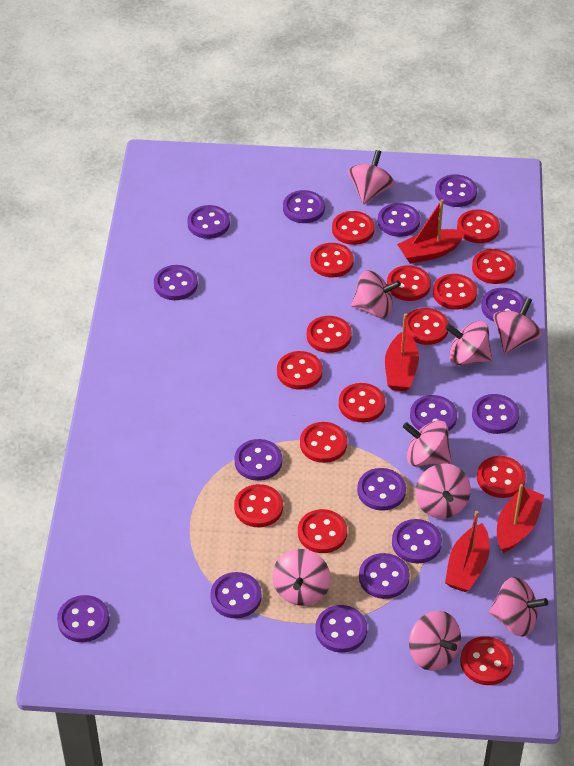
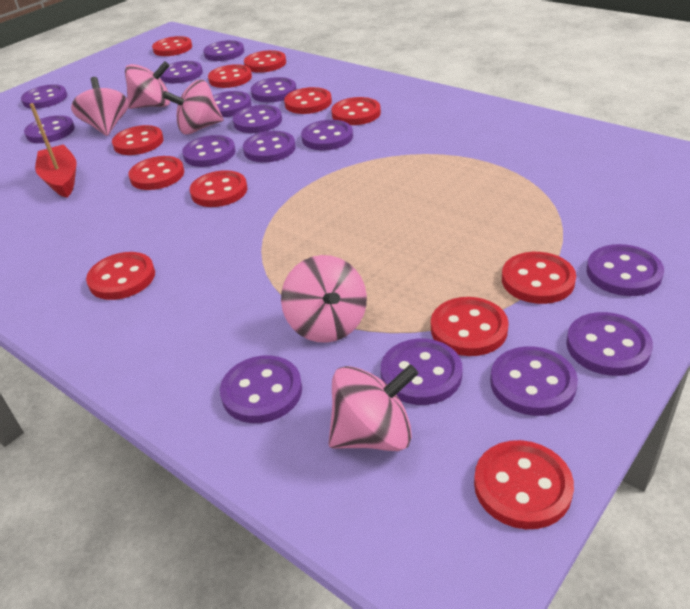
pink spinning top: [272,549,331,606] [348,150,394,204] [351,270,401,318] [403,420,452,467] [409,611,461,671] [415,464,471,519] [445,321,492,365] [489,577,548,637] [493,297,542,354] = 9 -> [71,77,129,136] [125,61,170,109] [162,80,224,135] [281,255,367,343] [328,364,419,451] = 5
red boat: [385,313,419,391] [397,199,466,264] [445,511,490,592] [497,484,544,553] = 4 -> [30,103,77,198] = 1
red button: [234,484,283,527] [277,351,323,390] [298,509,347,553] [300,422,348,463] [307,316,352,353] [310,243,354,278] [332,211,375,245] [339,383,385,422] [387,265,431,301] [406,308,449,345] [433,274,477,310] [457,209,500,243] [460,636,514,685] [472,249,516,284] [477,456,526,498] = 15 -> [86,252,155,300] [112,125,164,155] [129,156,184,190] [152,36,192,56] [190,170,247,207] [208,64,252,88] [244,50,286,73] [284,87,332,114] [331,97,381,125] [431,297,509,356] [474,440,574,529] [502,252,576,304] = 12

